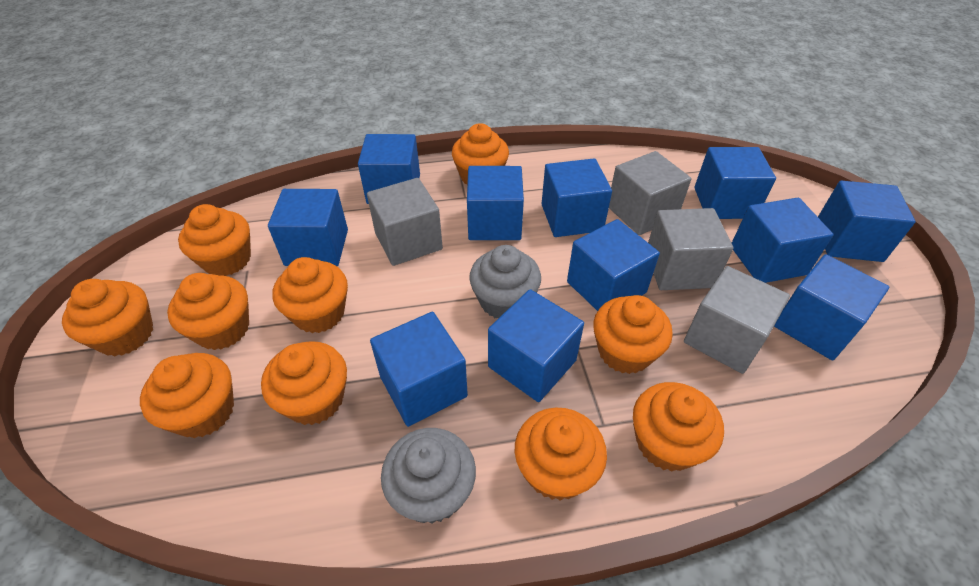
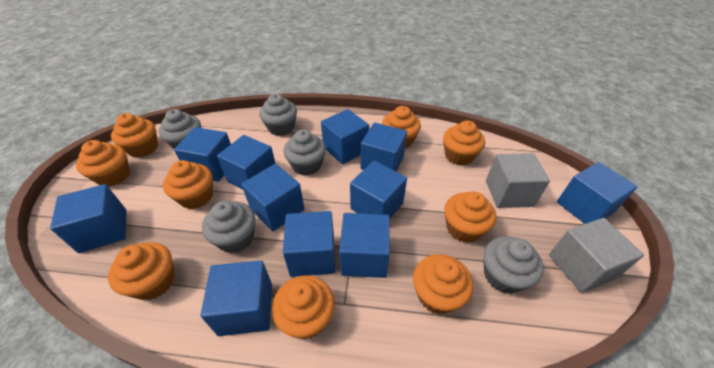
grey cube: [367,178,443,266] [609,151,691,235] [648,208,734,290] [684,266,790,374] = 4 -> [486,153,550,208] [549,218,644,293] = 2
grey cupcake: [381,428,476,524] [469,245,541,318] = 2 -> [159,109,201,149] [202,201,256,253] [259,94,297,136] [284,130,326,176] [483,236,544,294] = 5
orange cupcake: [62,279,153,356] [140,353,234,438] [167,273,249,350] [178,204,251,276] [261,341,347,425] [273,257,348,333] [452,123,509,184] [515,407,607,501] [593,295,673,374] [633,382,724,472] = 10 -> [76,140,130,187] [108,242,175,300] [111,113,158,158] [163,160,213,209] [272,275,335,339] [382,106,421,148] [413,254,473,314] [443,120,485,166] [444,191,496,243] = 9

